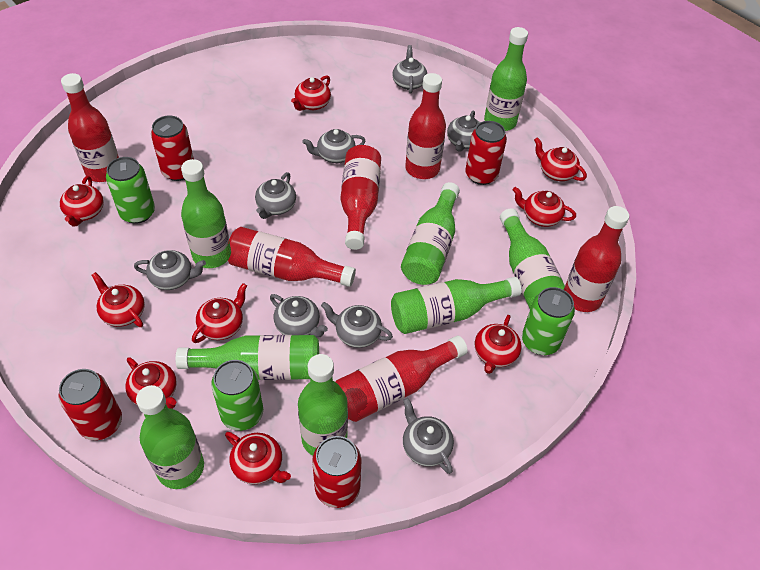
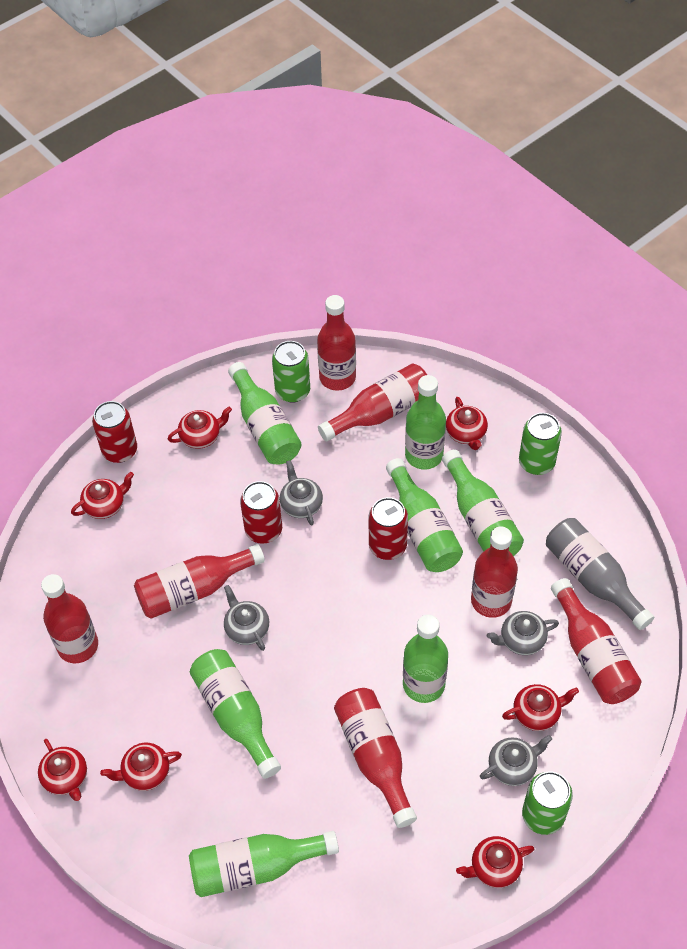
green bottle: [136,385,204,489] [175,335,319,380] [181,159,229,268] [298,354,348,456] [391,277,522,334] [401,182,460,285] [484,27,528,131] [500,208,568,308] = 8 -> [189,831,339,897] [190,649,281,779] [228,362,301,465] [386,458,463,572] [403,614,448,703] [405,375,446,470] [442,450,524,556] = 7
grey bottle: none = 0 -> [546,518,654,630] = 1
grey teapot: [134,250,206,290] [255,172,296,219] [270,294,328,337] [302,129,365,163] [321,302,393,348] [392,45,427,94] [403,398,454,474] [447,110,480,152] = 8 -> [224,585,269,651] [280,460,323,525] [480,735,552,786] [487,611,559,655] = 4
red bottle: [61,73,119,182] [226,227,356,287] [336,336,468,422] [341,145,381,250] [405,73,446,179] [565,206,629,312] = 6 -> [41,574,98,663] [134,544,265,619] [317,295,356,391] [318,364,427,442] [334,688,417,828] [471,527,518,618] [551,578,641,704] = 7
red can: [58,369,122,440] [151,115,194,181] [312,436,362,508] [465,121,507,185] = 4 -> [92,401,137,463] [240,481,282,544] [369,497,408,560] = 3
red teapot: [60,176,104,227] [92,272,145,327] [125,357,177,409] [192,283,247,343] [225,432,291,484] [291,75,331,111] [475,315,522,374] [513,187,576,227] [534,137,587,181] = 9 -> [38,739,87,801] [71,472,134,519] [100,743,182,791] [168,407,232,449] [446,397,488,450] [456,836,534,888] [502,684,579,731] = 7

